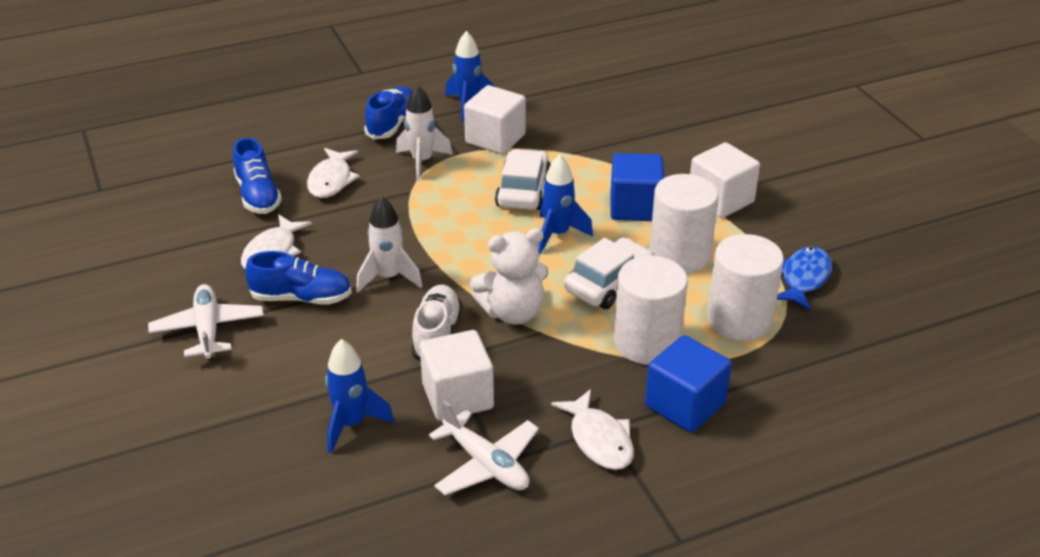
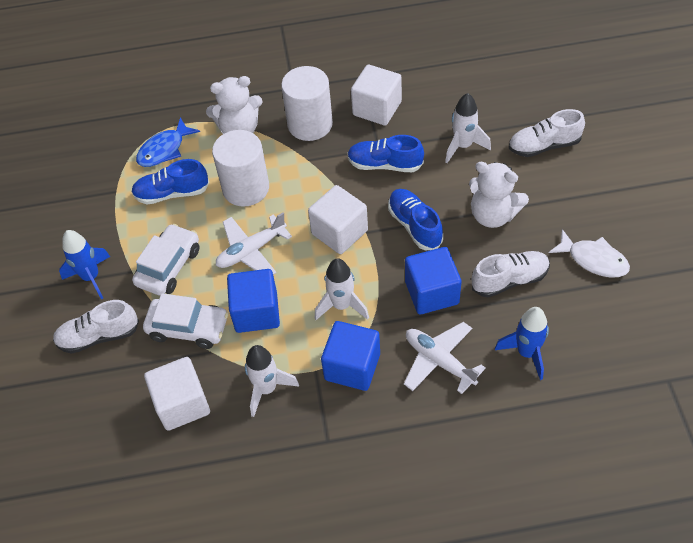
blue cube: [611,153,664,221] [645,335,732,432] = 2 -> [227,269,280,333] [321,321,380,391] [405,247,462,315] = 3
blue rocket: [325,339,394,453] [445,31,495,122] [538,155,593,254] = 3 -> [59,230,110,299] [495,307,549,380] = 2
white cylinder: [614,256,688,365] [650,174,719,274] [707,234,784,341] = 3 -> [212,130,269,207] [281,66,333,141] = 2
white fish: [241,214,312,269] [307,148,360,198] [551,389,634,470] = 3 -> [549,229,630,277] = 1
white rocket: [356,196,423,293] [396,85,453,181] = 2 -> [245,345,299,417] [315,258,369,320] [445,93,491,163] = 3
white shoe: [412,284,462,361] = 1 -> [53,300,139,354] [472,251,550,297] [509,109,585,157] = 3
white teddy bear: [470,228,548,325] = 1 -> [206,76,263,134] [469,162,529,228] = 2

